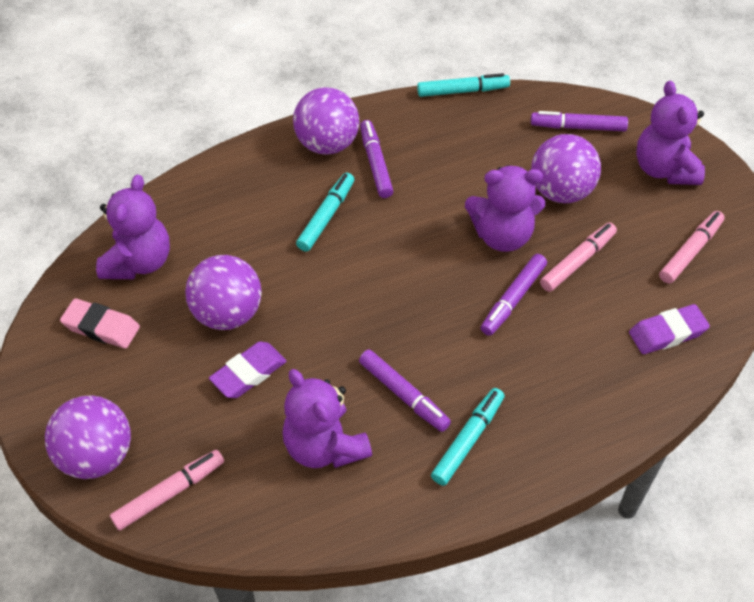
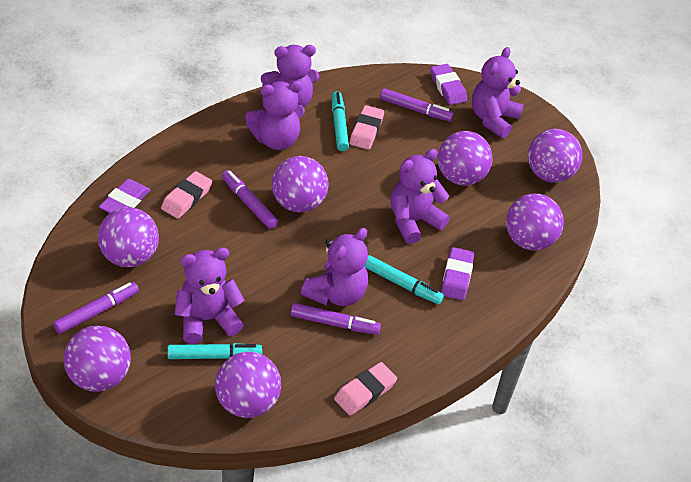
pink eraser: [60,299,140,349] = 1 -> [161,171,212,219] [334,362,397,415] [350,105,384,150] = 3
pink marker: [110,450,224,531] [540,223,617,292] [659,211,725,284] = 3 -> none = 0
purple ball: [45,395,131,479] [185,255,262,330] [293,87,359,155] [531,134,601,203] = 4 -> [64,326,131,392] [98,207,159,267] [215,352,281,418] [272,156,329,212] [438,131,493,186] [506,194,564,250] [528,129,583,183] = 7
purple eraser: [209,342,287,398] [629,304,710,354] = 2 -> [99,179,150,213] [430,64,467,105] [441,247,474,300] = 3
purple teddy bear: [96,175,170,279] [283,369,372,468] [465,165,545,252] [636,81,705,185] = 4 -> [174,247,245,344] [245,81,305,150] [261,45,319,108] [301,228,368,306] [390,149,450,244] [472,47,524,138] = 6

